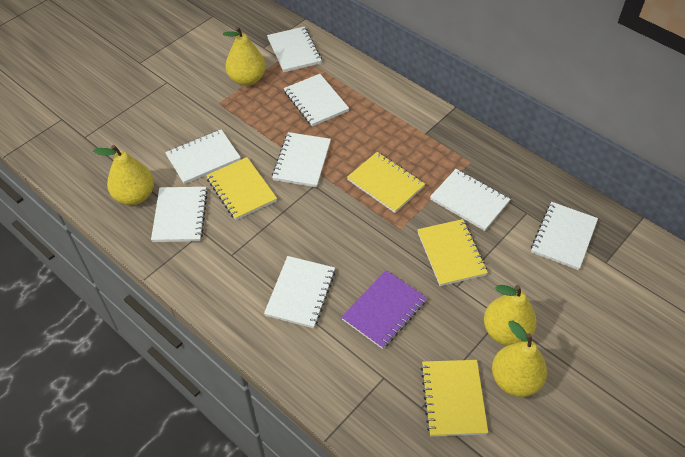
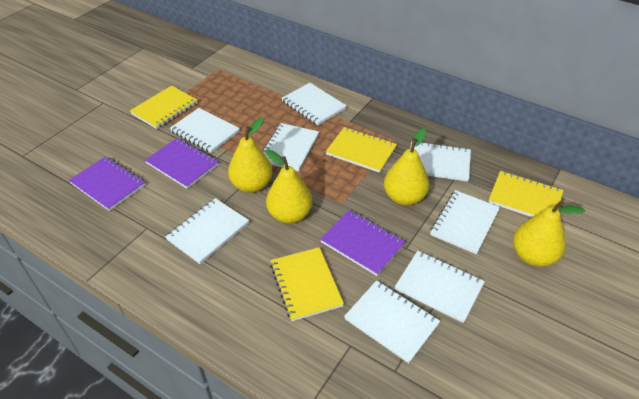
purple notebook: [341,270,427,349] = 1 -> [69,156,145,211] [145,138,219,189] [320,210,405,276] = 3

